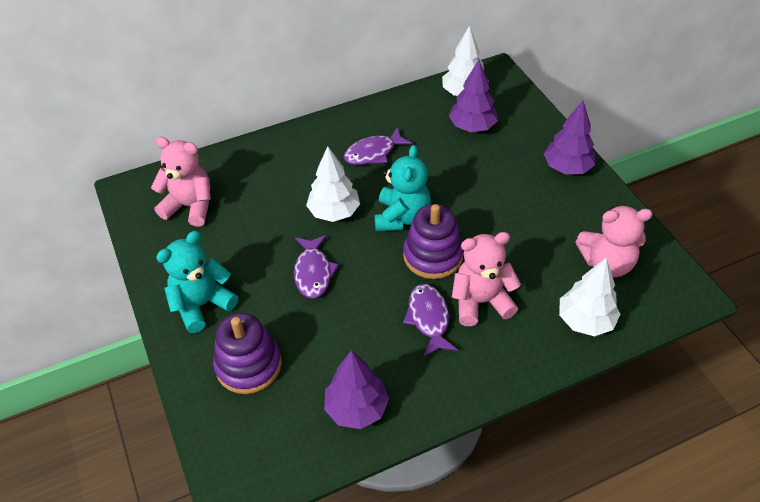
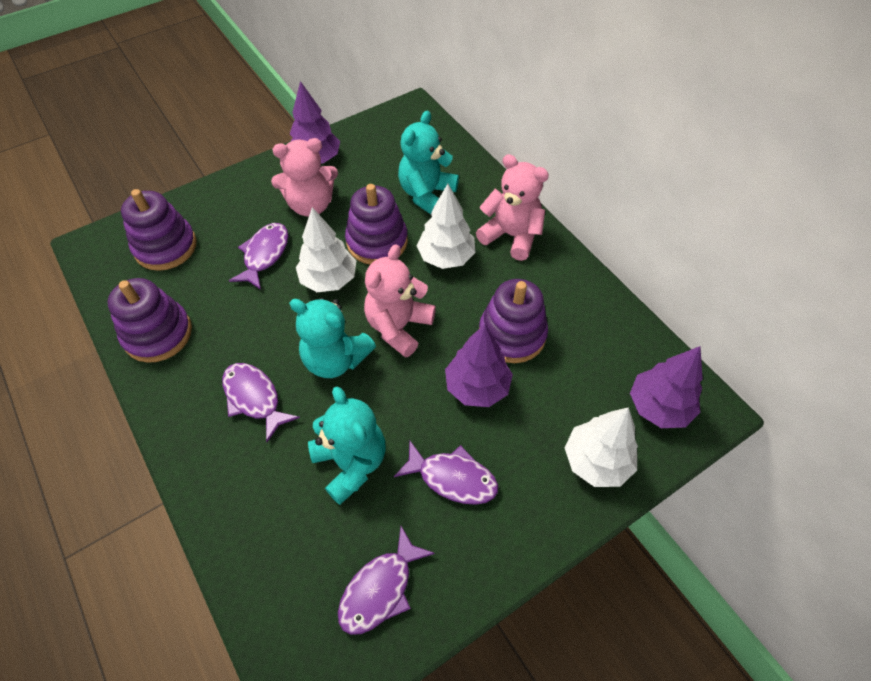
purple fish: [294,235,339,299] [343,127,413,165] [403,284,458,357] = 3 -> [222,363,300,442] [229,223,288,290] [338,526,435,635] [394,440,498,505] = 4
purple stacking toy: [213,313,282,394] [403,204,464,279] = 2 -> [108,278,192,363] [121,189,197,271] [345,184,408,265] [479,279,548,363] = 4
turquoise teddy bear: [156,231,238,333] [375,145,430,232] = 2 -> [289,298,376,378] [308,386,386,505] [398,111,459,214] = 3

